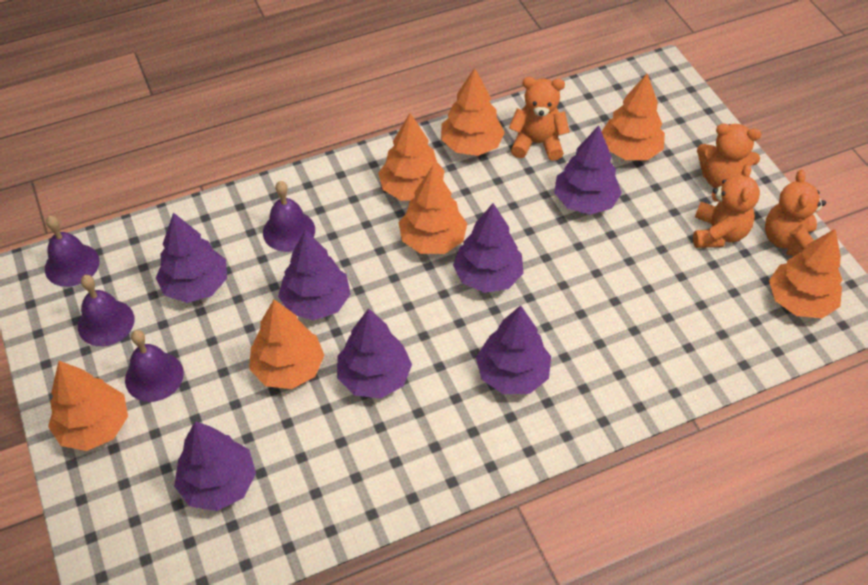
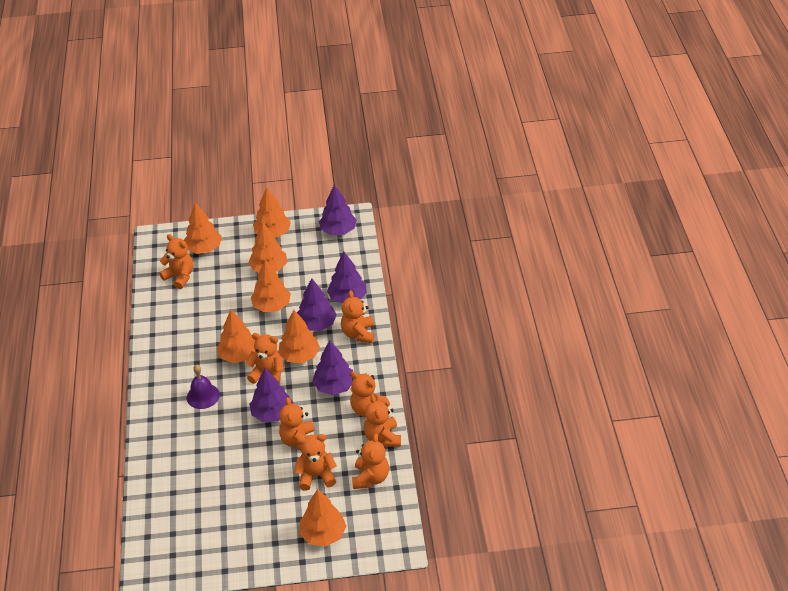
orange teddy bear: [509,77,570,161] [693,164,760,248] [697,124,761,188] [765,170,826,256] = 4 -> [159,234,193,289] [246,333,284,385] [279,397,315,450] [294,434,337,491] [341,290,375,343] [350,371,390,417] [352,434,389,489] [364,395,401,447] = 8
purple bell: [45,216,100,287] [78,275,134,346] [125,330,184,402] [263,181,315,252] = 4 -> [187,365,220,409] = 1
purple tree: [156,212,227,303] [174,421,256,511] [278,230,351,320] [337,308,412,399] [453,203,524,293] [476,305,551,394] [554,125,622,215] = 7 -> [249,368,293,422] [297,278,337,331] [312,340,353,395] [319,184,357,235] [327,252,367,304] = 5

